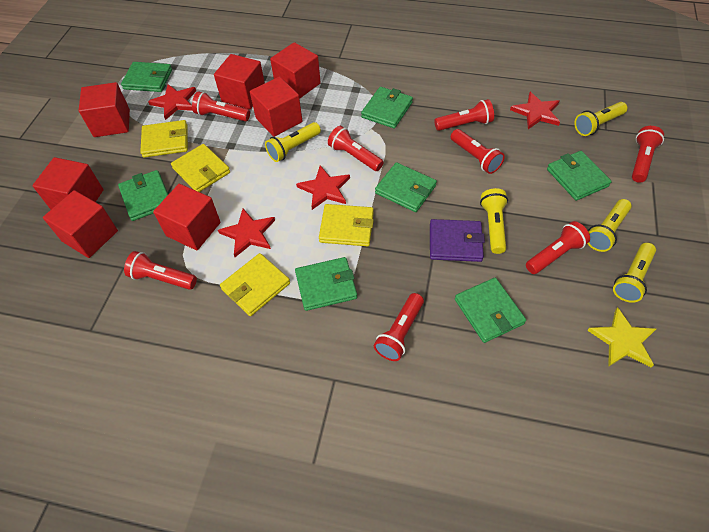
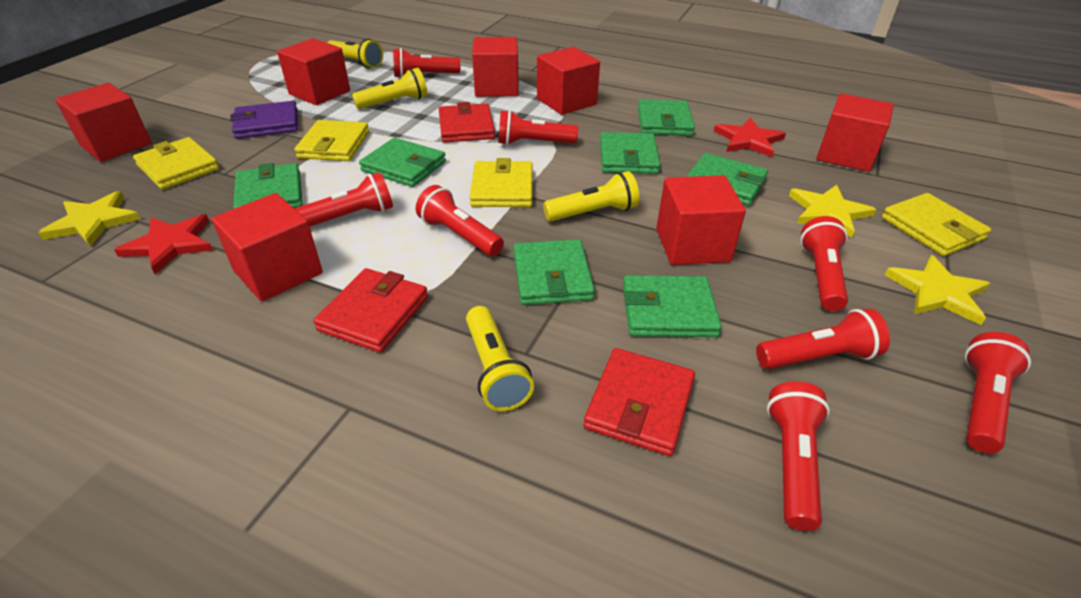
red star: [148,84,196,120] [218,209,275,257] [296,165,350,210] [510,92,560,129] = 4 -> [114,214,213,274] [714,117,786,157] = 2
red wallet: none = 0 -> [313,268,428,352] [439,102,495,143] [584,348,695,456] = 3
yellow flashlight: [265,122,321,162] [480,188,508,254] [574,102,627,136] [587,199,632,252] [613,243,656,303] = 5 -> [327,39,383,68] [352,68,427,109] [466,306,534,411] [543,171,639,221] = 4
yellow star: [587,307,656,368] = 1 -> [38,191,140,247] [789,185,876,238] [885,255,990,325] = 3

